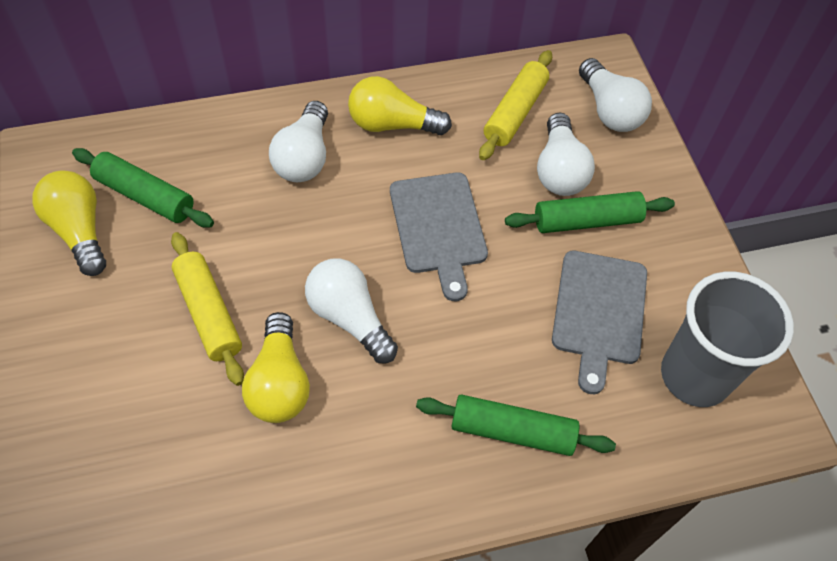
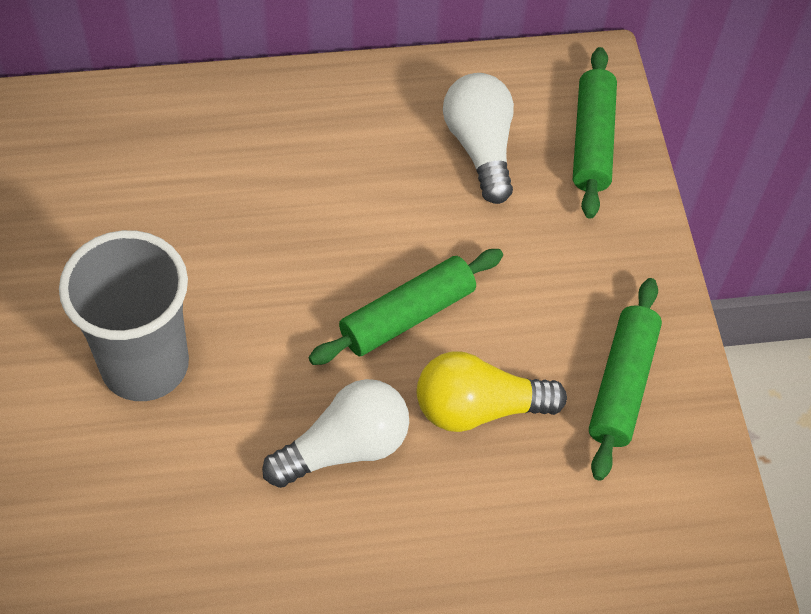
grey cutting board: [390,173,488,301] [552,251,647,394] = 2 -> none = 0
white light bulb: [269,101,328,182] [305,259,398,363] [537,113,595,196] [579,58,652,132] = 4 -> [262,379,409,488] [443,73,514,204] = 2
yellow light bulb: [32,170,106,276] [242,312,310,423] [348,76,452,135] = 3 -> [417,351,567,432] = 1
yellow rolling pin: [171,232,244,386] [479,50,552,160] = 2 -> none = 0

